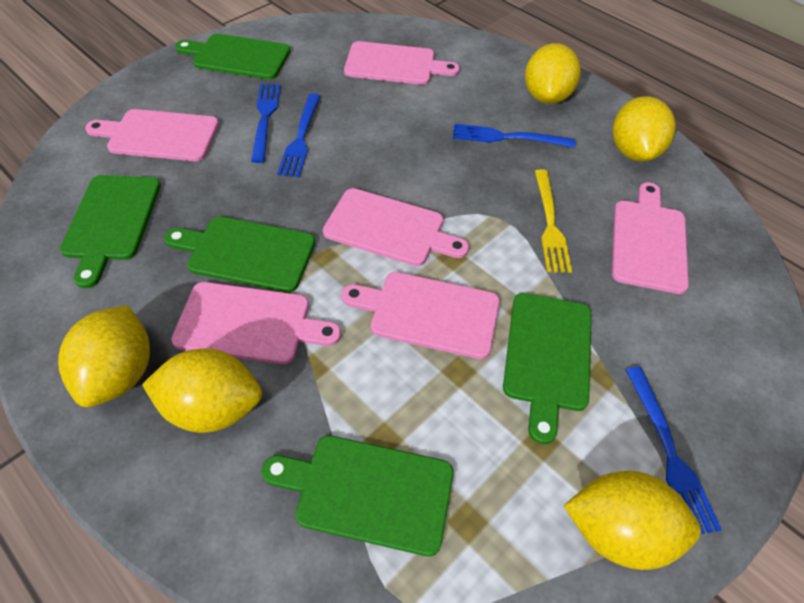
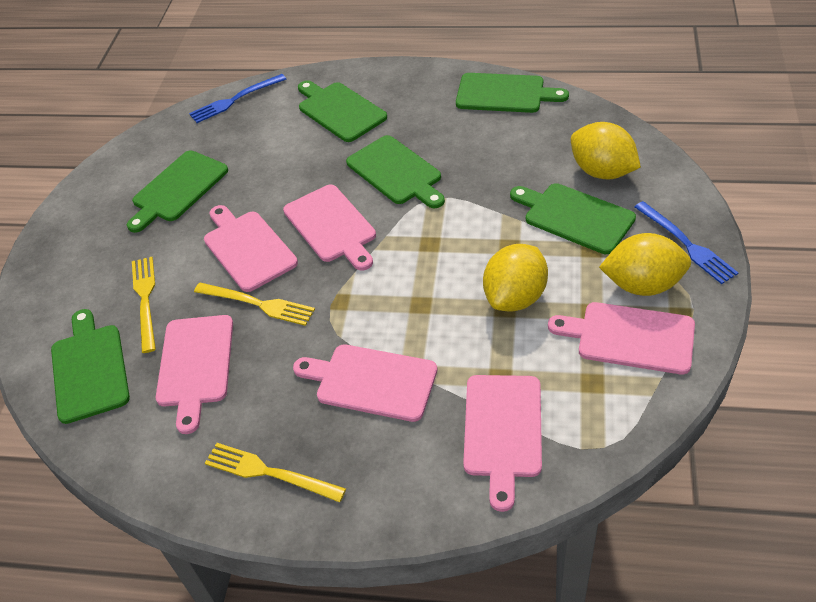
blue fork: [251,84,280,163] [277,93,320,178] [453,124,576,148] [626,367,722,534] = 4 -> [189,74,286,123] [635,201,738,284] = 2
green cutting board: [60,175,161,288] [164,217,315,292] [175,34,290,80] [261,435,454,556] [503,293,592,444] = 5 -> [51,309,130,424] [127,151,228,233] [298,80,387,142] [346,135,445,208] [456,73,569,113] [510,183,636,254] = 6
yellow fork: [535,169,572,273] = 1 -> [132,257,156,353] [194,283,315,326] [205,443,346,502] = 3
yellow lemon: [58,305,150,407] [142,348,262,433] [525,43,581,104] [564,471,701,570] [613,96,676,162] = 5 -> [483,244,548,311] [571,122,641,179] [599,233,691,296] = 3

